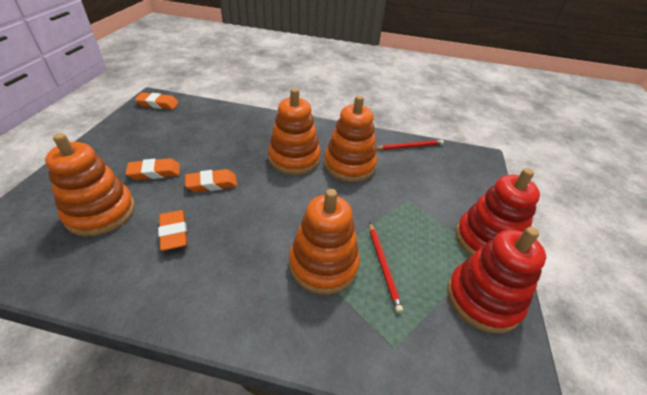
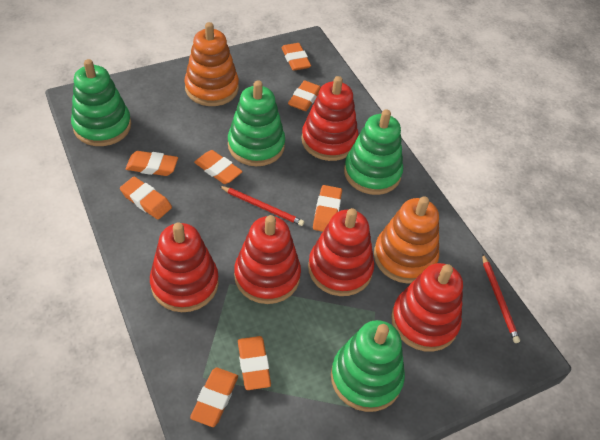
green stacking toy: none = 0 -> [71,59,131,146] [228,80,285,166] [331,320,405,412] [344,109,403,195] = 4
orange eraser: [126,158,180,180] [135,93,179,109] [158,210,187,251] [185,169,237,192] = 4 -> [120,177,172,219] [125,151,178,176] [190,368,238,427] [194,150,243,184] [238,336,271,390] [281,43,311,71] [288,81,321,111] [313,185,342,232] = 8
orange stacking toy: [45,133,135,237] [268,88,321,175] [289,189,360,295] [324,95,377,182] = 4 -> [184,22,239,106] [374,196,439,283] = 2
red stacking toy: [447,227,546,334] [456,168,540,256] = 2 -> [150,222,219,312] [234,215,301,304] [301,76,359,161] [308,208,374,296] [391,263,463,352] = 5

